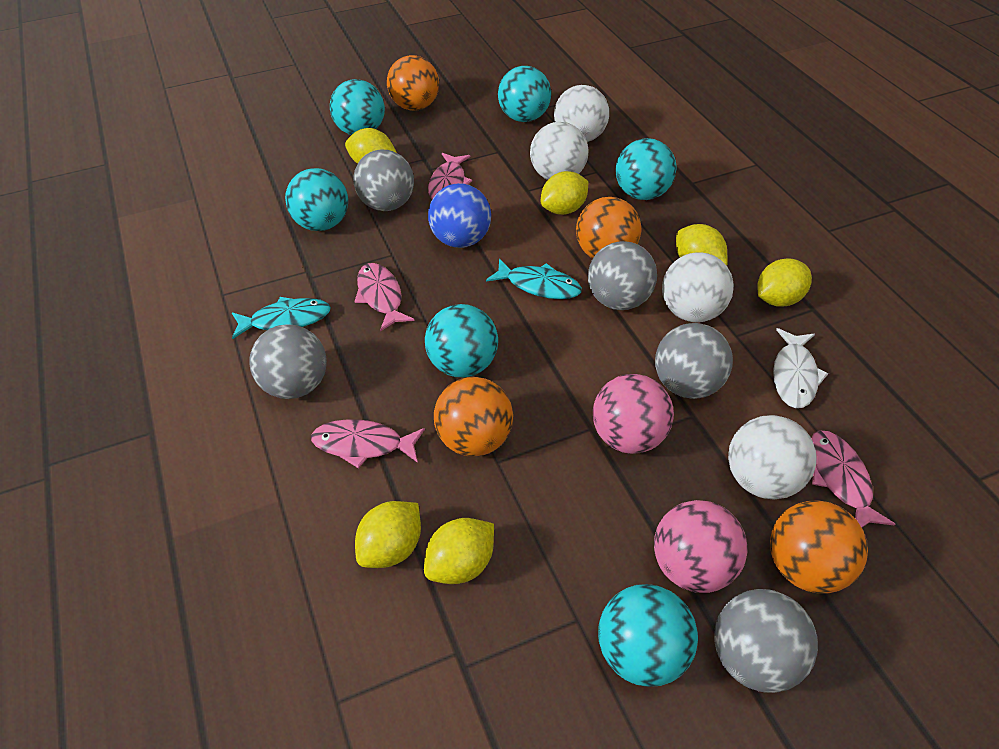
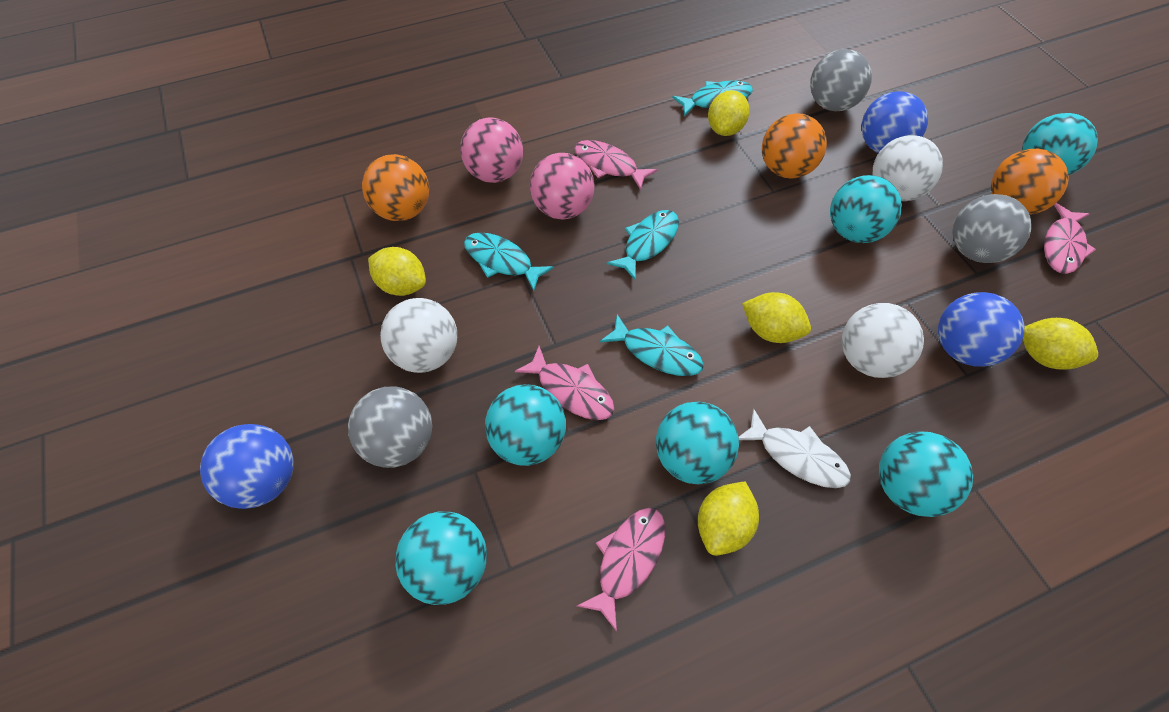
blue ball: [428,183,491,248] = 1 -> [200,424,294,509] [861,91,928,153] [938,292,1024,367] = 3
grey ball: [249,324,327,399] [354,150,414,211] [588,241,657,310] [655,323,733,399] [714,589,818,693] = 5 -> [348,386,432,468] [810,49,872,111] [952,194,1032,263] = 3
orange ball: [387,55,439,111] [434,377,513,456] [576,197,641,258] [770,500,868,593] = 4 -> [362,154,429,221] [762,113,827,179] [991,149,1069,215] = 3
turquoise fish: [232,297,331,339] [486,259,582,299] = 2 -> [464,232,554,291] [600,314,704,376] [607,210,679,281] [672,80,753,116] = 4
white ball: [530,122,588,180] [554,85,609,142] [662,252,734,322] [728,415,816,500] = 4 -> [380,298,457,373] [842,303,924,378] [873,135,943,201] = 3
yellow lemon: [345,128,397,164] [355,501,421,568] [424,518,494,584] [541,171,588,215] [676,224,728,265] [757,258,812,307] = 6 -> [368,247,426,296] [698,481,759,556] [708,90,750,136] [742,292,811,343] [1023,318,1098,370] = 5

